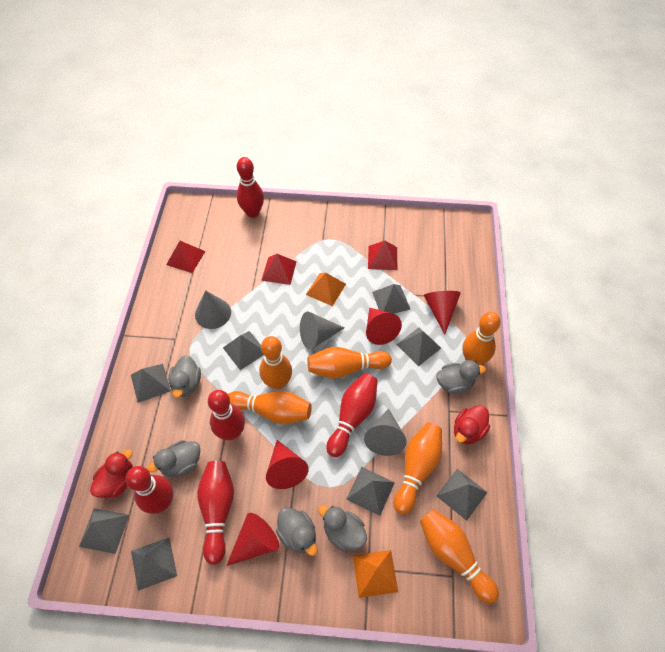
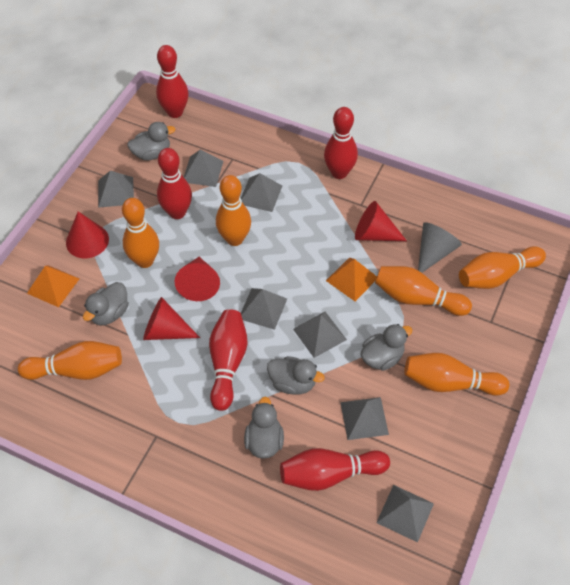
grey cone: [195,290,231,329] [300,312,344,350] [364,409,407,456] = 3 -> [418,222,462,273] = 1
grey pyramid: [79,508,129,554] [131,364,171,403] [131,538,177,591] [223,331,264,370] [346,467,395,516] [372,284,411,314] [396,328,441,366] [436,469,488,521] = 8 -> [98,170,134,208] [184,150,223,187] [241,173,282,212] [241,288,287,330] [293,312,347,358] [340,397,389,440] [376,485,434,543] = 7
red duck: [90,449,133,498] [454,405,490,444] = 2 -> none = 0
red pyramid: [166,241,206,273] [261,254,297,285] [368,241,397,270] = 3 -> none = 0

